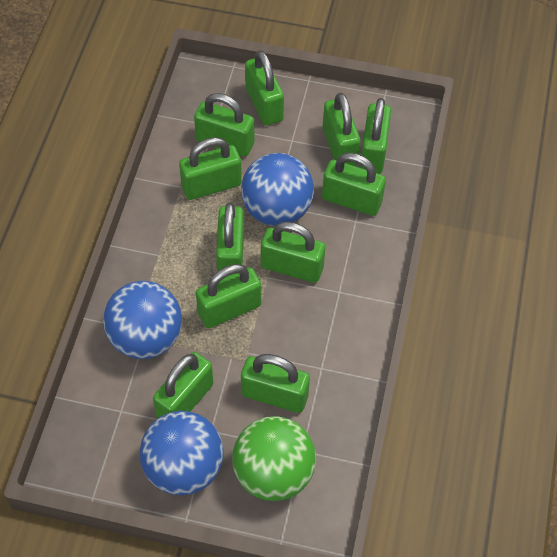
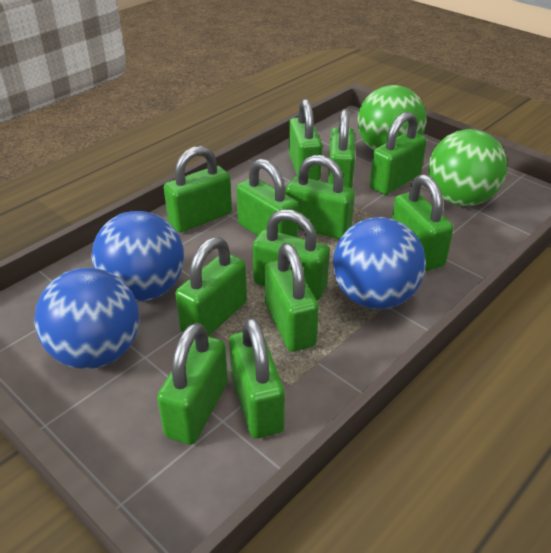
green ball: [232,416,316,501] = 1 -> [358,85,426,150] [428,129,507,206] = 2
green padlock: [153,352,213,418] [179,137,242,200] [194,93,254,157] [196,264,261,328] [216,203,244,271] [241,354,310,413] [245,50,284,126] [261,222,325,283] [322,153,386,216] [323,93,361,166] [360,98,391,174] = 11 -> [157,323,228,445] [164,146,232,232] [175,237,247,336] [229,317,285,438] [236,159,298,237] [253,209,330,300] [265,243,319,352] [286,155,355,239] [289,99,323,180] [328,109,355,188] [370,112,427,195] [392,174,454,271] = 12

